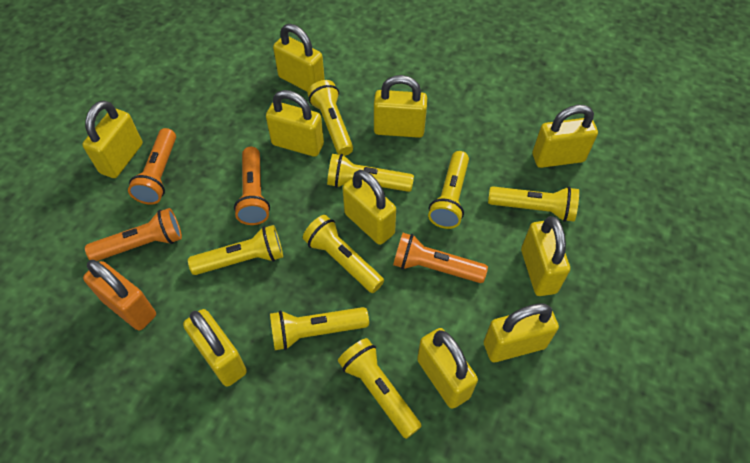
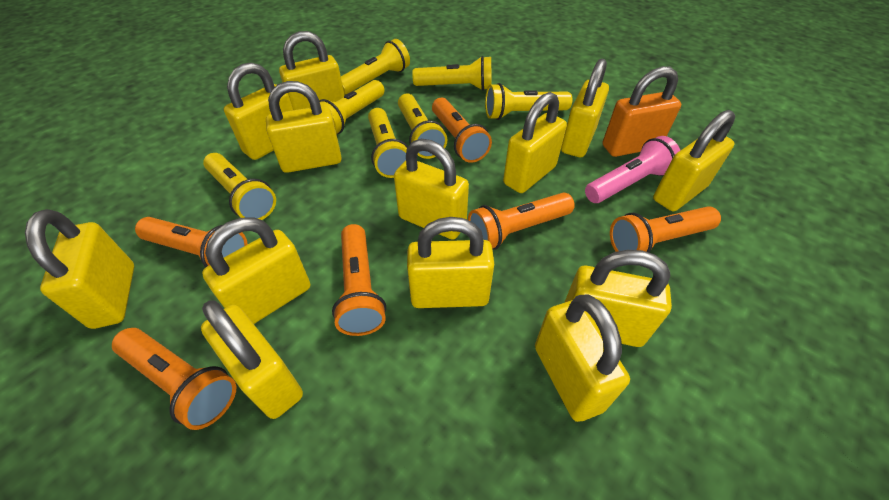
orange flashlight: [85,208,182,261] [128,128,176,205] [234,147,270,225] [393,233,488,283] = 4 -> [112,328,236,430] [135,217,248,267] [332,224,386,336] [432,98,492,163] [468,193,575,250] [610,206,721,253] = 6
pink flashlight: none = 0 -> [585,136,680,203] = 1
yellow flashlight: [188,225,283,275] [270,307,369,350] [303,215,384,293] [307,80,353,156] [327,154,414,192] [338,338,422,439] [428,151,469,229] [488,186,579,222] = 8 -> [203,153,276,220] [319,80,384,134] [341,39,410,95] [368,108,408,178] [398,94,447,159] [412,56,491,91] [485,83,573,120] = 7
yellow padlock: [82,100,143,178] [183,309,247,387] [266,90,324,157] [273,24,325,92] [343,170,396,245] [374,75,427,138] [417,328,478,409] [484,303,559,362] [521,216,570,296] [533,105,598,168] = 10 -> [25,209,134,329] [201,301,303,419] [202,217,310,324] [224,62,293,160] [266,81,342,173] [279,31,345,110] [394,139,469,240] [407,217,494,308] [503,92,567,193] [535,295,630,422] [561,58,609,157] [564,250,672,347] [653,110,735,211] = 13

